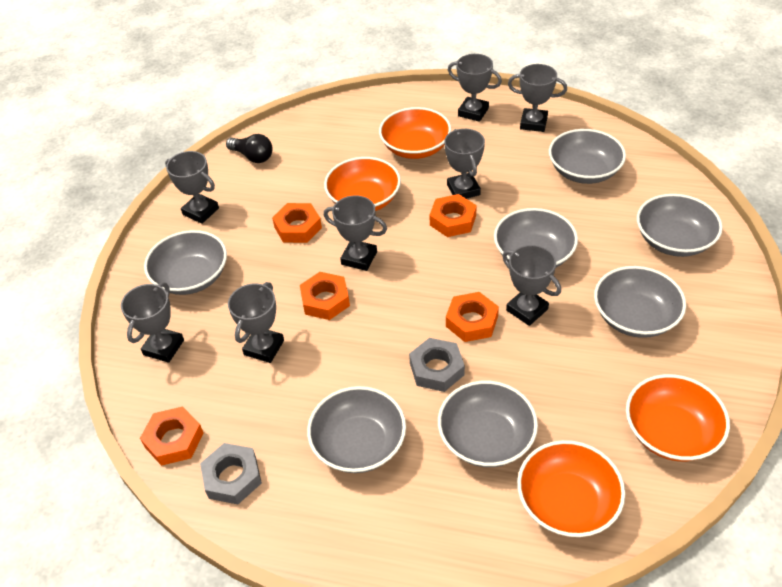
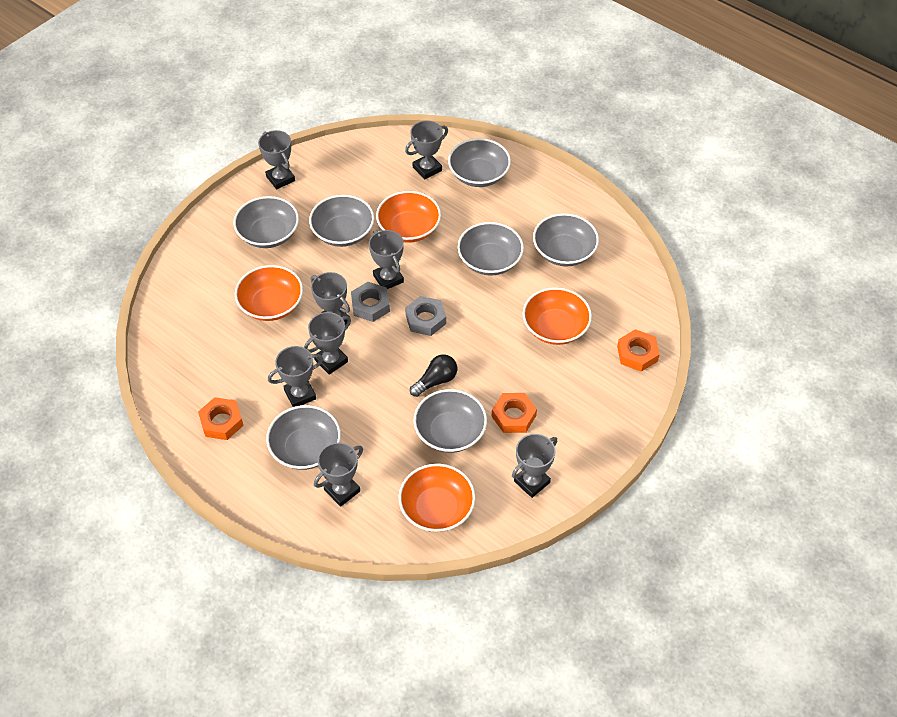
orange nut: [140,406,204,466] [272,203,322,243] [300,272,350,320] [430,194,477,237] [446,292,499,342] = 5 -> [198,397,244,440] [492,393,537,433] [617,329,660,372] = 3

